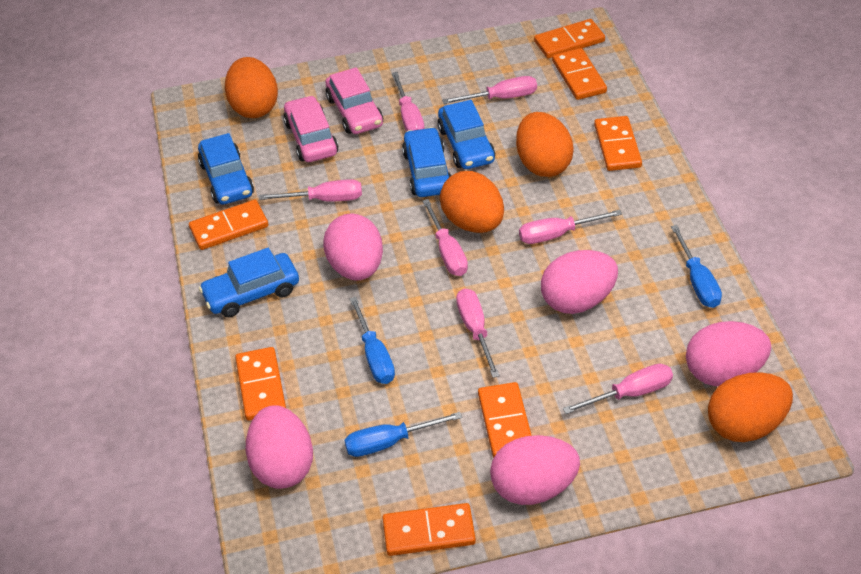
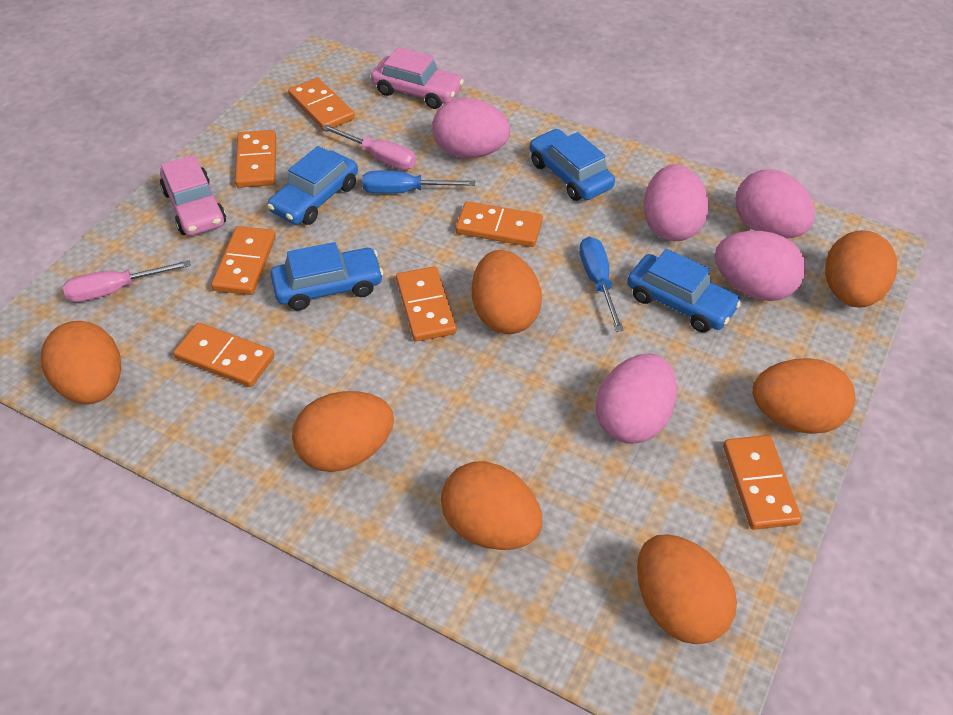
blue screwdriver: [344,412,462,457] [350,297,395,384] [671,225,722,308] = 3 -> [362,170,475,194] [579,237,624,332] = 2
orange egg: [225,57,278,118] [440,171,504,233] [516,112,574,177] [708,372,793,442] = 4 -> [41,321,121,404] [292,391,394,472] [441,461,542,550] [472,250,542,334] [637,534,737,644] [752,358,856,434] [825,230,897,308] = 7
pink screwdriver: [259,179,362,202] [392,72,425,132] [423,199,468,276] [442,76,537,104] [456,288,500,378] [519,210,622,244] [563,364,673,414] = 7 -> [63,260,191,302] [322,124,416,170] = 2

